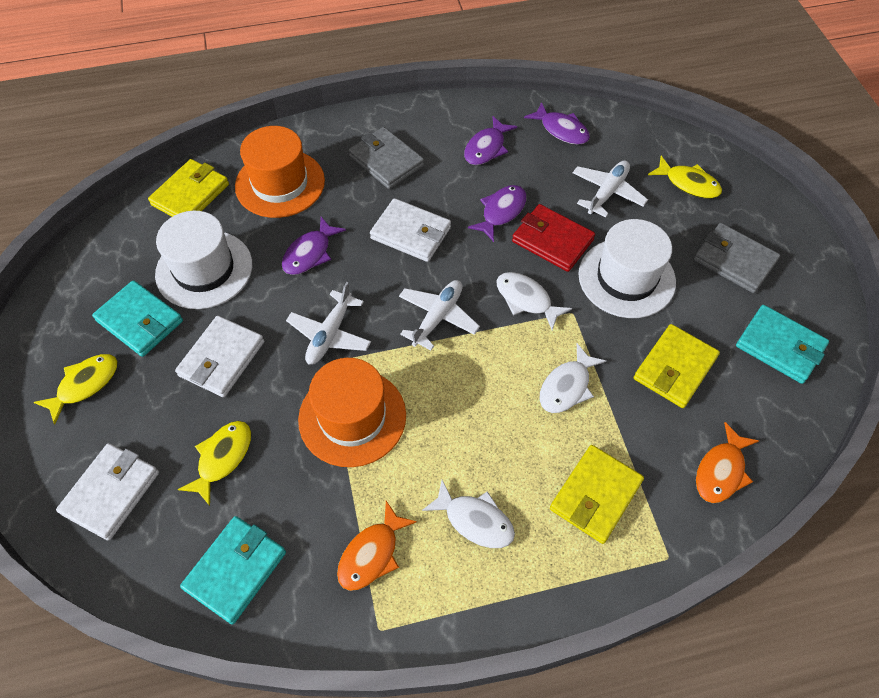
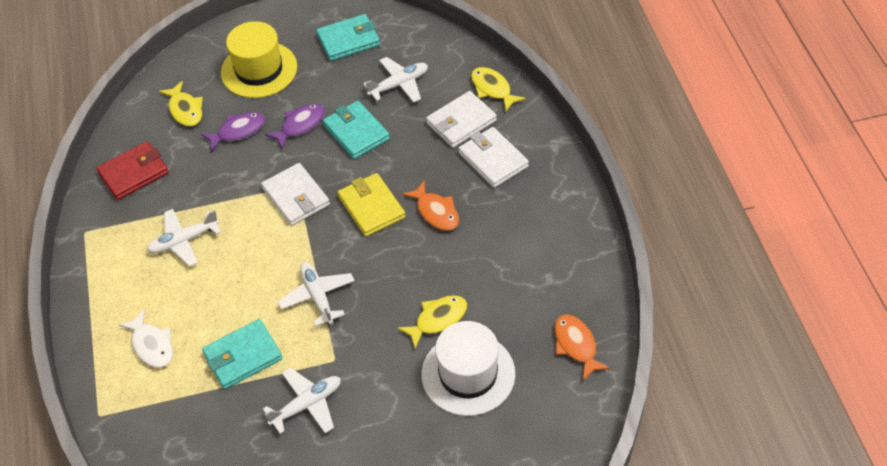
grey wallet: [349,127,424,189] [694,223,780,293] = 2 -> none = 0
orange hat: [235,126,325,218] [298,358,406,467] = 2 -> none = 0
purple fish: [282,217,346,275] [464,116,517,165] [468,185,527,242] [524,102,590,145] = 4 -> [201,112,265,152] [265,104,325,149] = 2
white fish: [422,480,515,548] [496,272,572,330] [539,343,606,413] = 3 -> [118,309,173,368] = 1
white hat: [155,211,252,309] [578,219,676,318] = 2 -> [421,321,515,416] = 1
white plane: [286,282,371,365] [399,280,480,350] [573,161,648,218] = 3 -> [147,209,221,267] [263,368,341,434] [278,262,355,326] [363,57,428,103] = 4
yellow hat: none = 0 -> [221,21,297,98] = 1
yellow wallet: [148,159,229,217] [550,445,644,544] [634,324,720,408] = 3 -> [338,173,406,237] = 1

